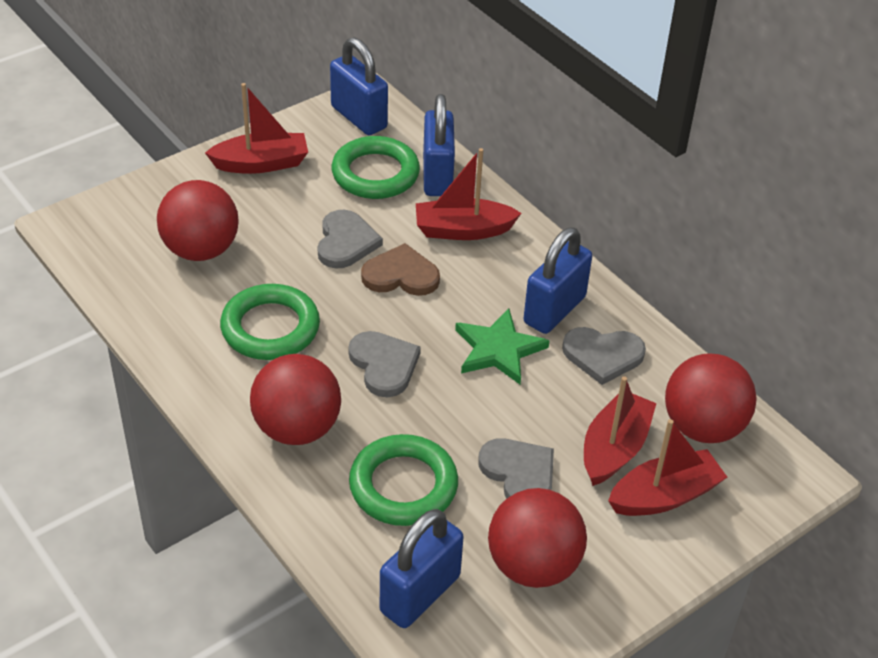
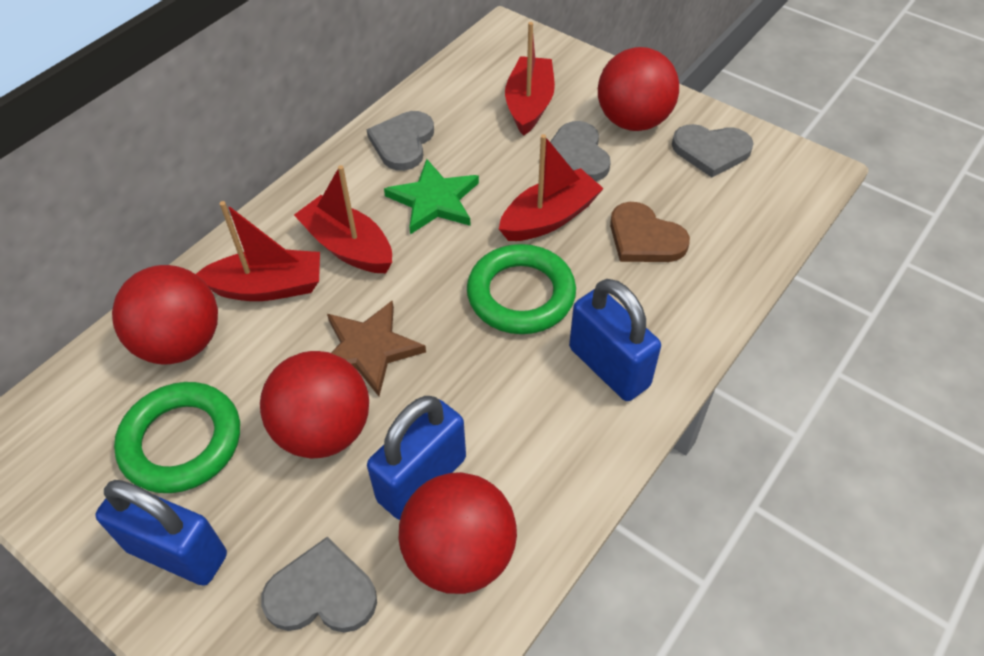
blue padlock: [330,37,388,135] [380,509,464,628] [423,94,455,196] [524,227,592,334] = 4 -> [95,480,227,586] [367,396,466,520] [569,279,661,401] = 3
brown star: none = 0 -> [327,300,426,396] = 1
green ring: [220,284,320,360] [332,136,420,199] [349,434,458,526] = 3 -> [114,382,240,493] [467,244,576,334] = 2

